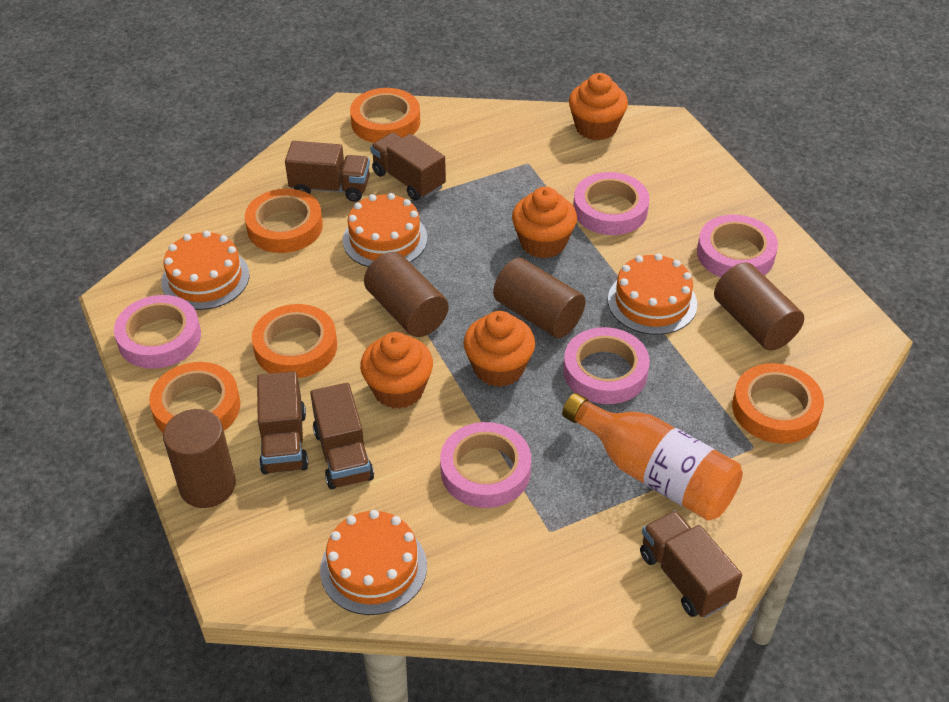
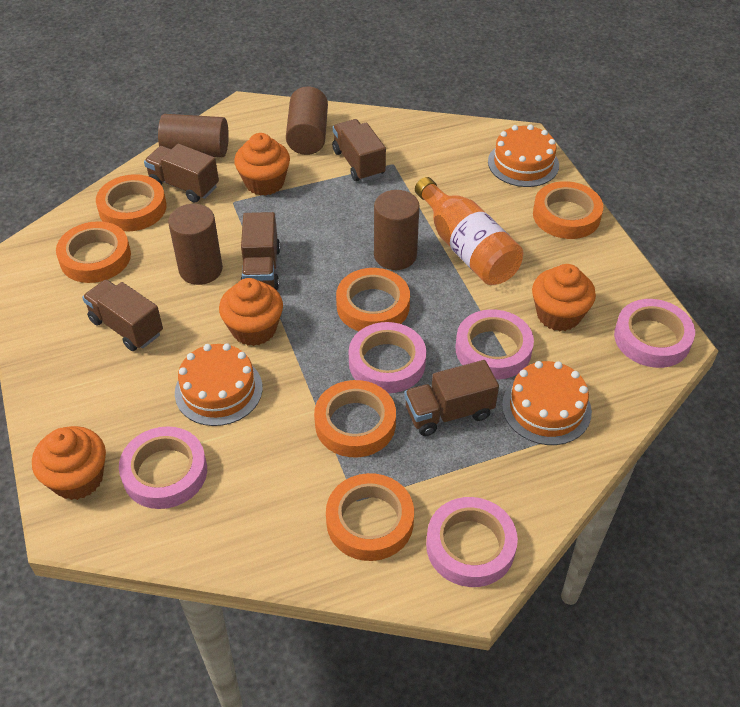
orange cake: [161,230,249,310] [320,510,427,615] [343,193,428,267] [608,253,697,335] = 4 -> [175,343,263,426] [488,124,559,187] [502,361,592,445] = 3
orange tape: [149,362,240,432] [245,189,323,253] [252,304,337,378] [350,88,420,143] [732,363,824,444] = 5 -> [56,221,131,283] [96,174,166,231] [314,380,396,457] [326,473,414,561] [336,268,410,331] [533,181,603,239] = 6

